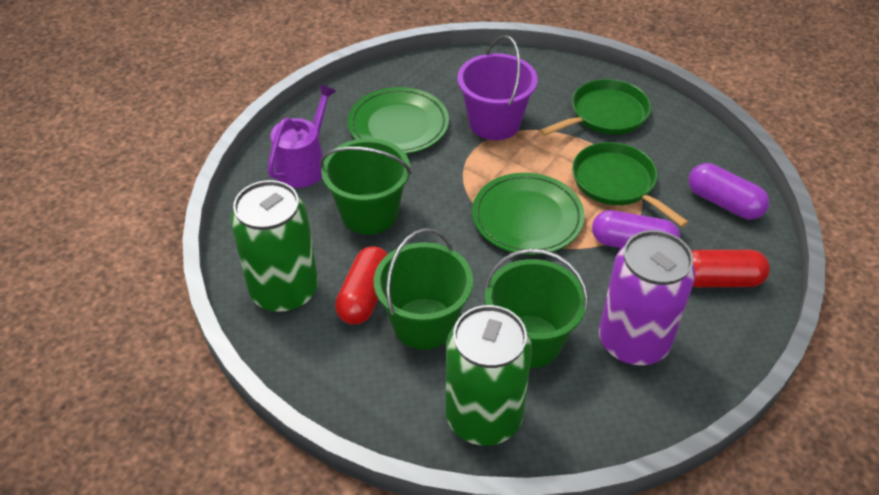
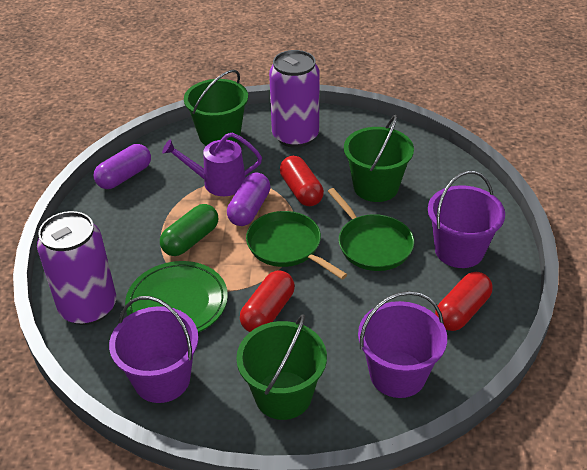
green can: [230,180,318,313] [446,305,532,445] = 2 -> none = 0
green capsule: none = 0 -> [160,204,218,256] = 1
green plate: [348,87,449,154] [472,173,585,255] = 2 -> [125,261,228,333] = 1
purple bucket: [457,35,538,140] = 1 -> [109,296,198,403] [358,291,447,398] [428,171,505,268] = 3
purple can: [599,230,696,366] = 1 -> [37,211,116,325] [269,50,320,148] = 2
red capsule: [335,246,388,325] [691,250,770,287] = 2 -> [240,271,295,332] [280,156,324,206] [435,272,493,331] = 3

